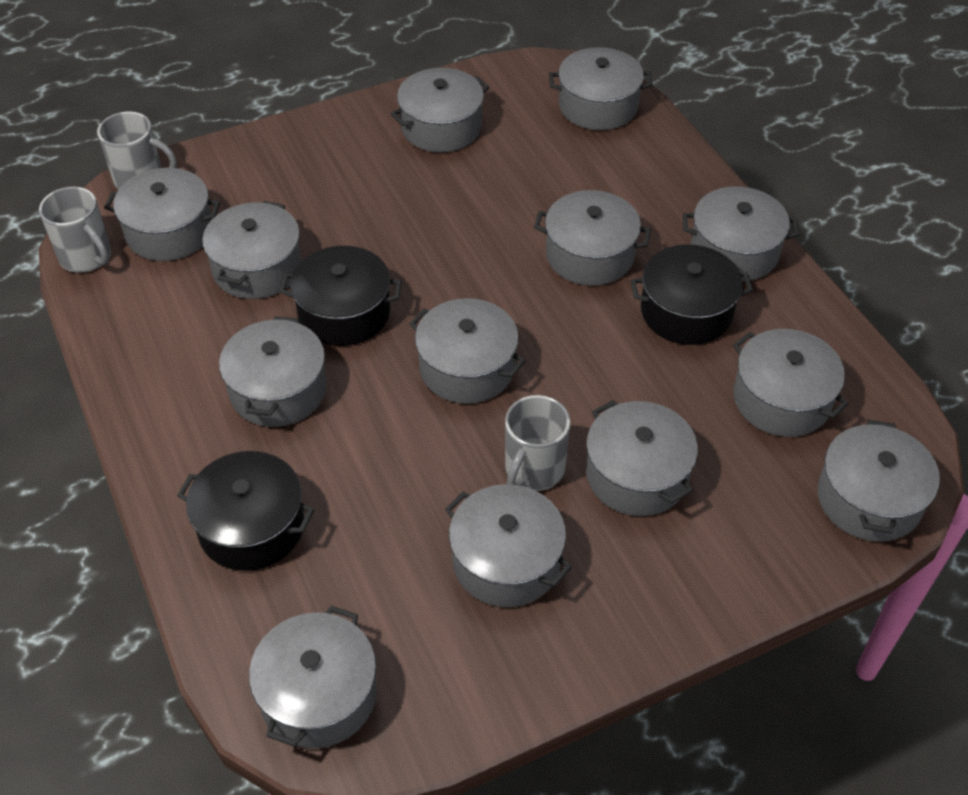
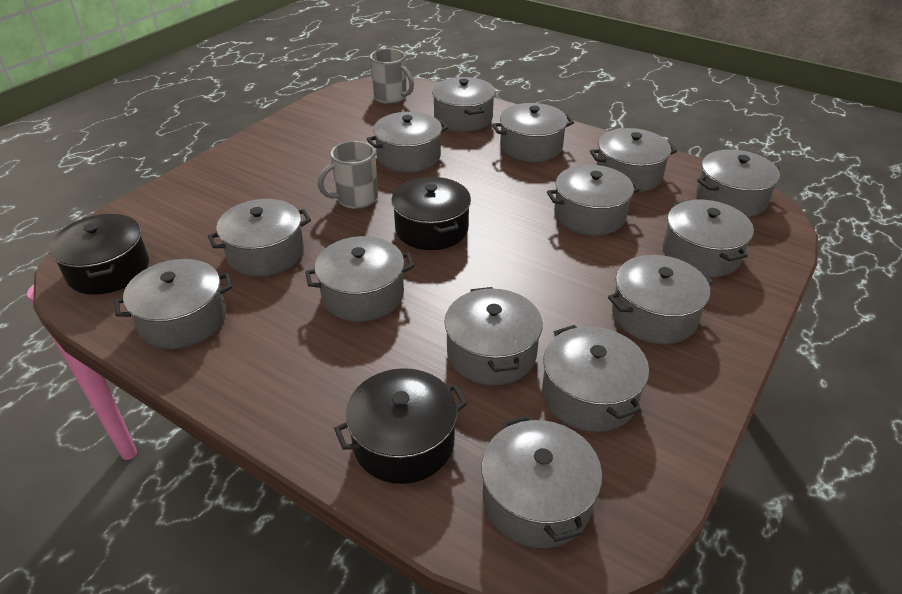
grey mug: [39,187,111,273] [97,111,177,190] [505,395,570,491] = 3 -> [318,141,378,209] [370,48,414,104] = 2
grey pot: [104,168,220,261] [202,201,302,299] [219,316,327,427] [249,606,377,748] [391,68,489,152] [410,298,526,404] [445,484,572,607] [534,190,651,286] [549,47,653,130] [586,400,698,516] [683,186,799,281] [733,329,849,437] [818,420,940,542] = 13 -> [114,259,232,349] [208,199,311,276] [305,236,415,322] [367,112,448,172] [432,77,495,132] [444,287,543,385] [481,416,602,548] [492,103,574,162] [542,325,649,432] [547,165,641,236] [590,128,677,192] [608,255,713,344] [663,200,754,277] [696,149,780,217] = 14

